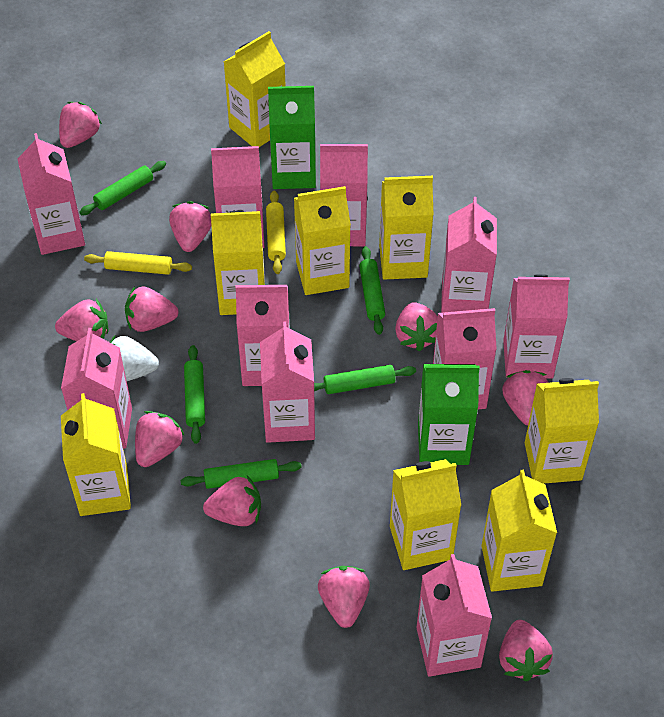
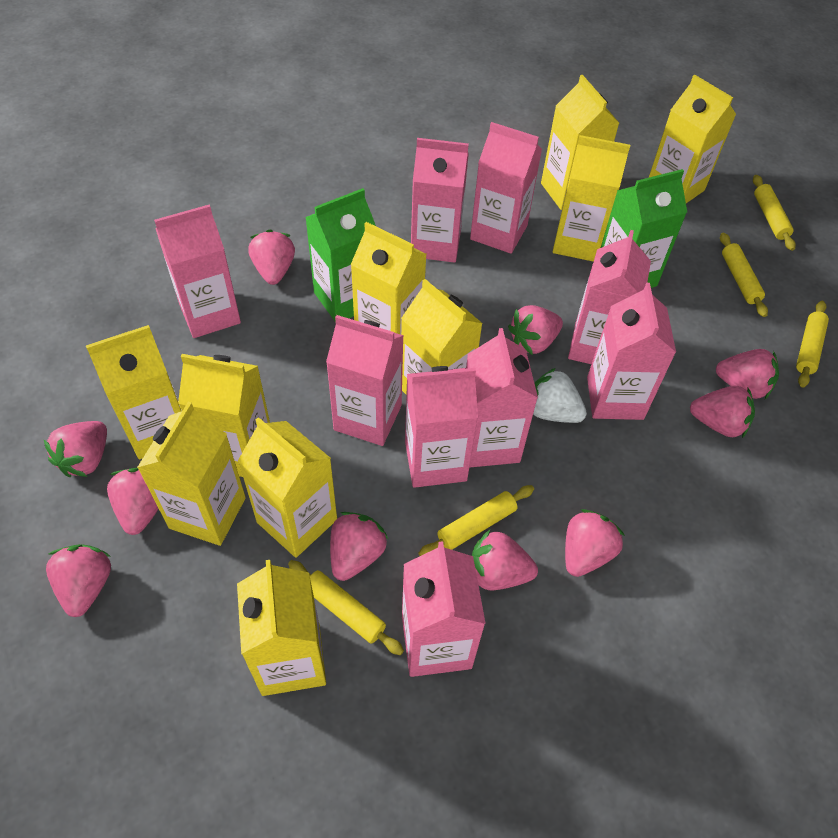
green rolling pin: [79,161,166,215] [181,459,302,489] [184,345,205,444] [314,365,416,394] [359,246,385,335] = 5 -> none = 0
pink carton: [17,133,85,255] [61,328,132,448] [211,146,264,248] [236,285,290,386] [260,321,315,443] [320,144,368,246] [417,554,492,677] [433,308,497,409] [441,197,497,313] [503,274,570,379] = 10 -> [154,204,241,338] [326,315,404,446] [402,541,486,677] [405,366,478,488] [411,138,469,263] [466,328,538,468] [470,122,542,254] [568,230,651,364] [587,283,676,420] = 9
yellow carton: [61,393,131,516] [211,211,265,315] [224,31,285,147] [294,186,351,295] [379,176,434,280] [390,459,462,570] [482,469,557,592] [525,378,599,484] = 8 -> [86,325,182,459] [137,402,246,546] [178,354,270,477] [237,560,326,696] [238,417,337,558] [351,222,427,334] [401,279,483,395] [541,75,619,210] [552,135,630,262] [649,75,736,203] = 10
yellow rolling pin: [84,251,192,275] [266,191,286,274] = 2 -> [288,560,404,655] [418,485,534,556] [720,233,768,317] [753,175,796,251] [796,301,829,387] = 5

